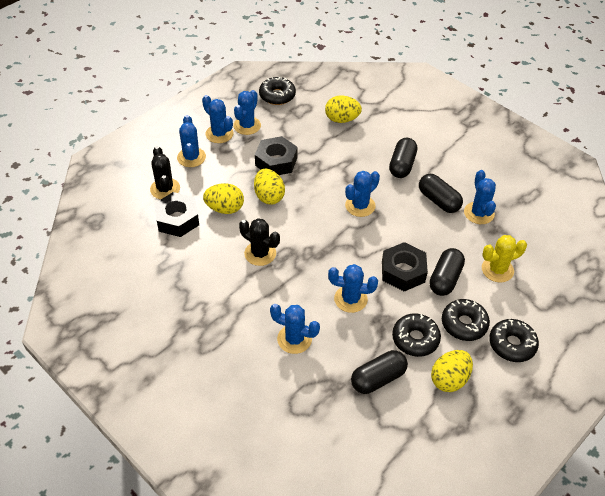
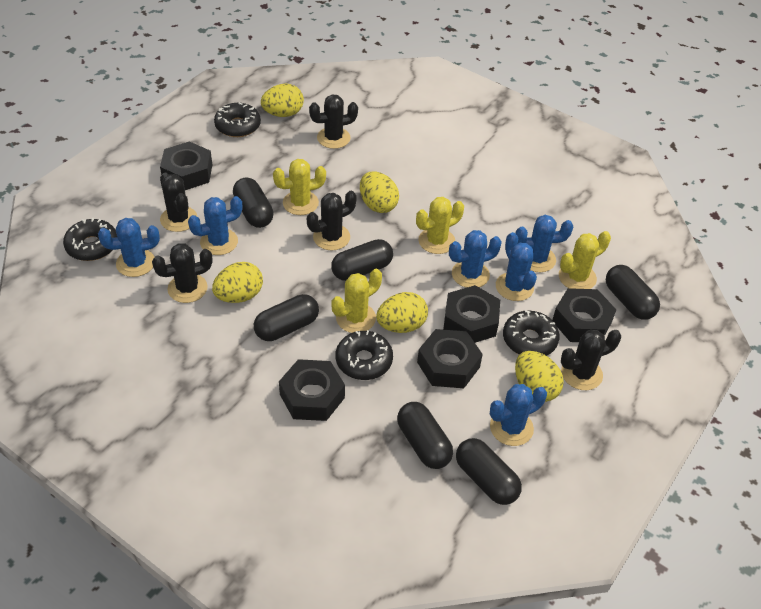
black cactus: [150,146,180,199] [239,218,280,266] = 2 -> [152,243,213,303] [160,173,197,232] [307,191,357,250] [309,94,358,149] [561,330,621,390] = 5
black capsule: [351,350,408,394] [389,138,417,178] [419,174,463,213] [430,248,465,296] = 4 -> [233,177,274,228] [254,294,319,341] [331,239,393,281] [397,402,453,469] [456,438,522,505] [606,265,660,320] = 6
black nut: [154,192,199,237] [255,136,298,175] [382,242,428,292] = 3 -> [160,141,212,190] [279,359,345,421] [417,329,483,388] [443,285,500,343] [552,288,616,342] = 5
blue cactus: [177,115,206,167] [202,95,233,143] [233,90,261,135] [270,304,320,354] [328,264,378,313] [345,171,380,217] [464,170,496,224] = 7 -> [98,218,160,277] [188,196,242,255] [449,230,502,288] [490,384,547,446] [496,232,537,301] [516,215,573,272] = 6
yellow cactus: [482,235,527,283] = 1 -> [273,159,326,215] [332,269,382,333] [416,197,464,254] [559,231,611,289] = 4
yellow egg: [203,183,244,214] [254,169,285,205] [325,95,362,123] [431,350,473,392] = 4 -> [212,262,263,303] [261,83,304,117] [360,171,399,213] [376,292,428,333] [515,351,564,402] = 5

